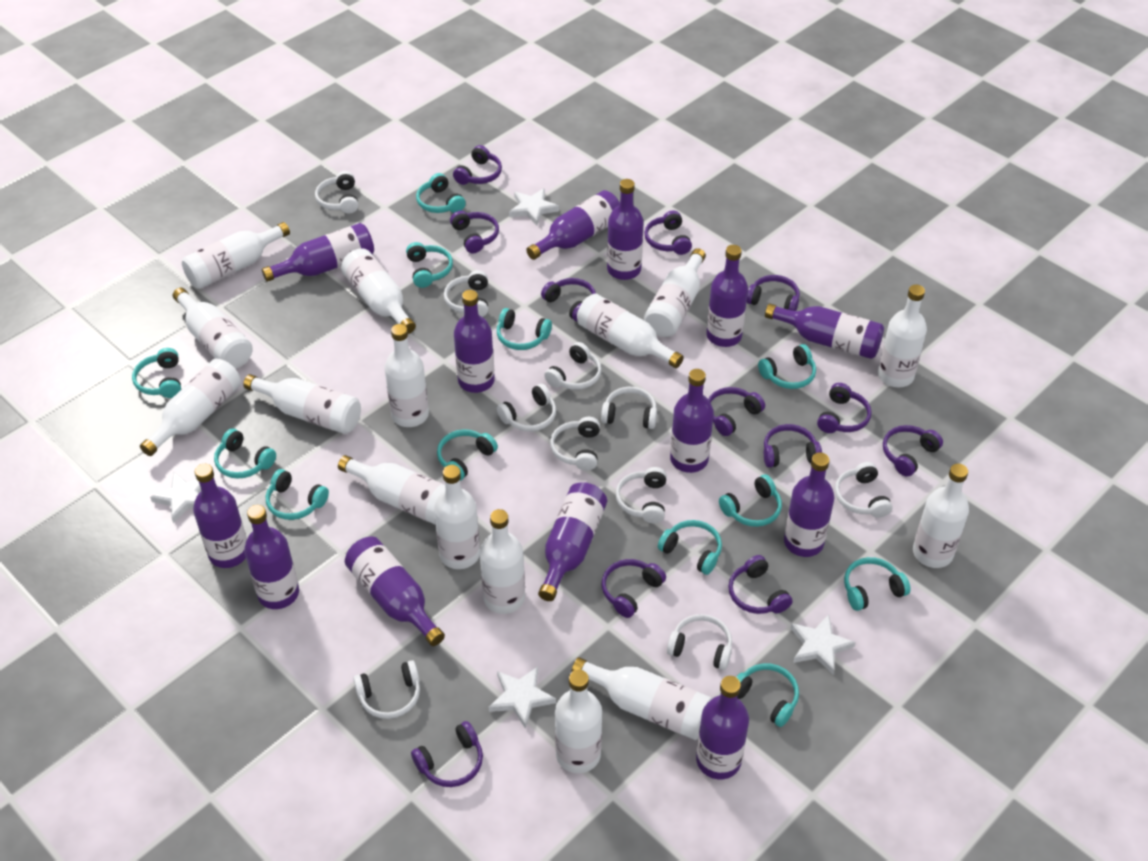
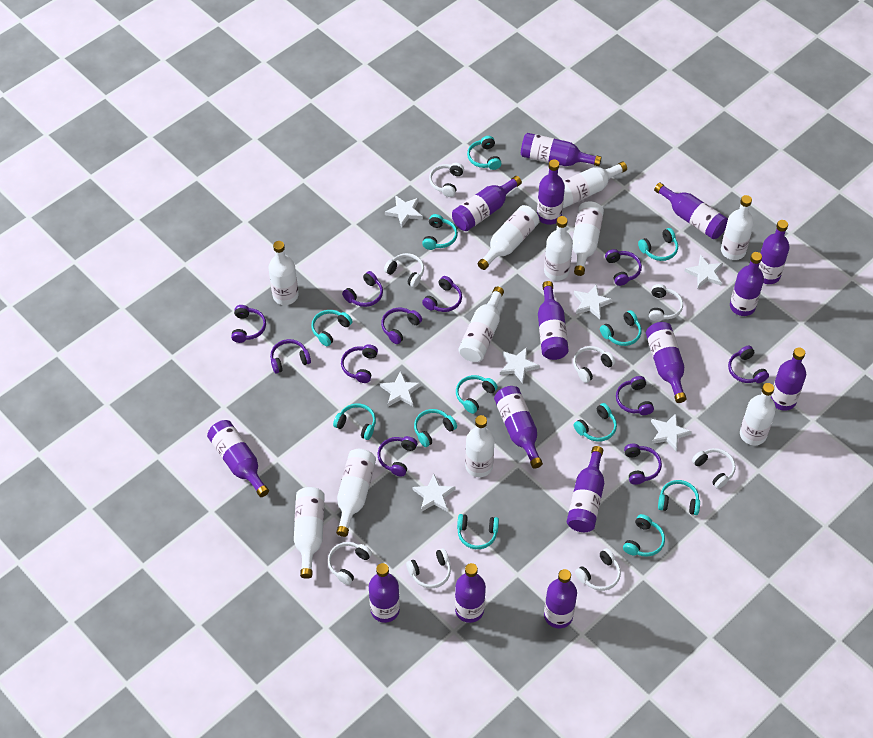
purple bottle: [193,464,247,568] [244,505,299,609] [262,223,374,282] [345,537,445,646] [454,290,495,393] [526,190,620,260] [538,482,607,601] [607,179,644,280] [670,369,714,473] [696,676,749,779] [706,245,748,347] [765,303,884,359] [784,453,835,557] = 13 -> [207,420,269,497] [369,563,400,623] [452,176,522,231] [455,563,486,623] [494,386,543,469] [521,133,602,166] [537,159,565,225] [538,281,569,360] [544,569,577,628] [567,446,604,532] [646,322,687,403] [654,182,728,239] [730,252,764,316] [759,220,790,284] [771,347,806,411] = 15
purple headphones: [411,721,483,787] [450,211,499,253] [453,145,502,185] [541,278,596,322] [602,559,666,618] [644,210,692,255] [708,387,765,436] [728,555,792,614] [746,275,800,311] [764,424,822,467] [817,383,872,433] [883,425,943,477] = 12 -> [231,305,266,343] [270,339,311,374] [341,344,378,383] [342,271,383,307] [378,436,417,477] [381,308,422,344] [422,276,462,312] [605,249,642,286] [616,376,654,415] [624,444,662,485] [728,345,769,383] = 11
white bottle: [140,359,241,456] [173,288,253,369] [182,222,290,289] [243,374,361,434] [338,455,445,525] [341,248,416,334] [384,324,429,427] [434,465,480,569] [480,509,525,614] [555,670,602,773] [571,657,712,740] [577,294,684,368] [644,248,706,337] [878,285,927,387] [913,464,969,568] = 15 -> [269,241,298,305] [294,487,325,579] [336,449,376,537] [458,287,504,362] [465,415,495,477] [478,205,540,270] [544,216,573,281] [563,162,627,208] [573,201,604,276] [721,195,754,260] [740,383,776,445] = 11
white headphones: [315,171,359,214] [353,660,420,719] [444,270,488,317] [497,384,556,432] [544,342,601,390] [550,417,600,471] [601,387,657,429] [616,467,667,523] [667,614,732,670] [835,462,892,518] = 10 -> [328,542,372,585] [384,253,424,288] [406,548,451,588] [429,163,464,197] [573,346,615,383] [575,548,621,591] [649,284,683,322] [692,448,736,489] = 8
white star: [150,471,201,523] [489,666,556,729] [509,188,559,226] [791,614,856,674] = 4 -> [380,371,421,407] [385,195,423,227] [413,474,455,512] [500,347,540,384] [574,284,613,319] [651,413,692,452] [684,255,723,288] = 7

